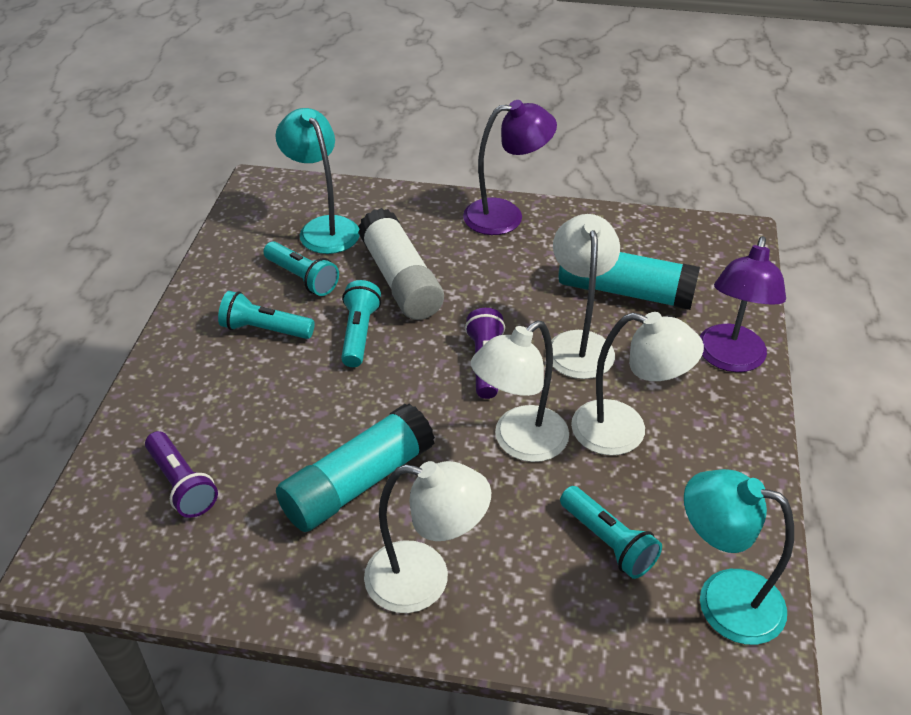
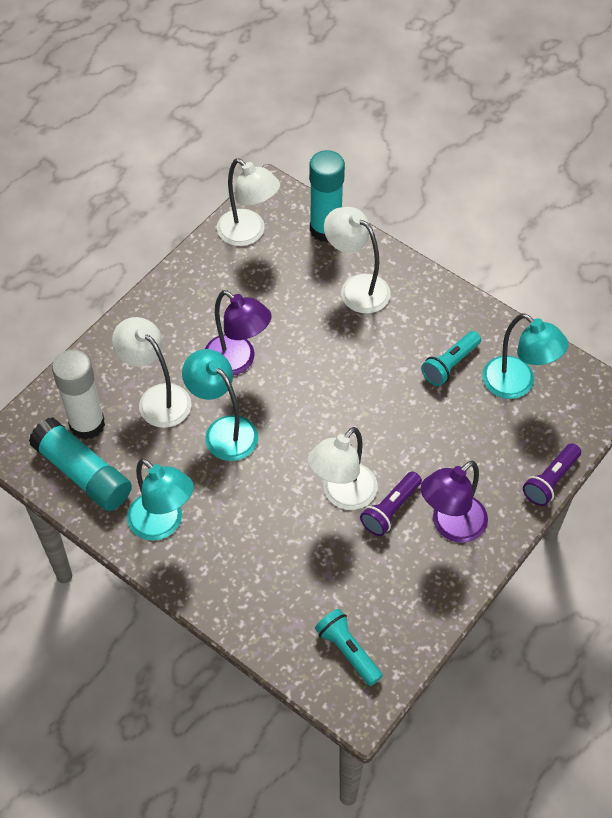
turquoise flashlight: [218,291,315,339] [263,241,339,296] [341,280,381,367] [560,486,662,579] = 4 -> [315,609,383,686] [421,331,481,386] = 2
turquoise lamp: [275,108,360,254] [684,469,794,645] = 2 -> [127,458,194,541] [182,349,258,461] [482,313,569,399] = 3

